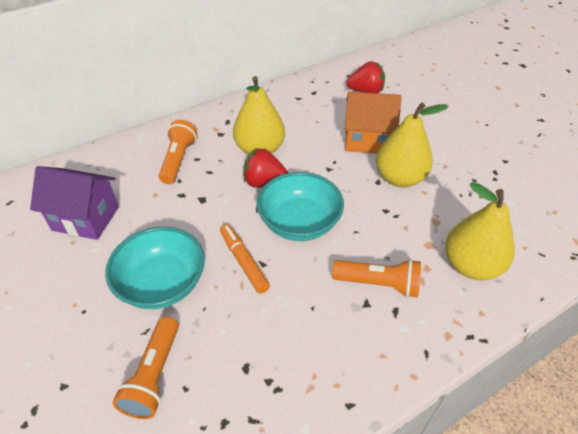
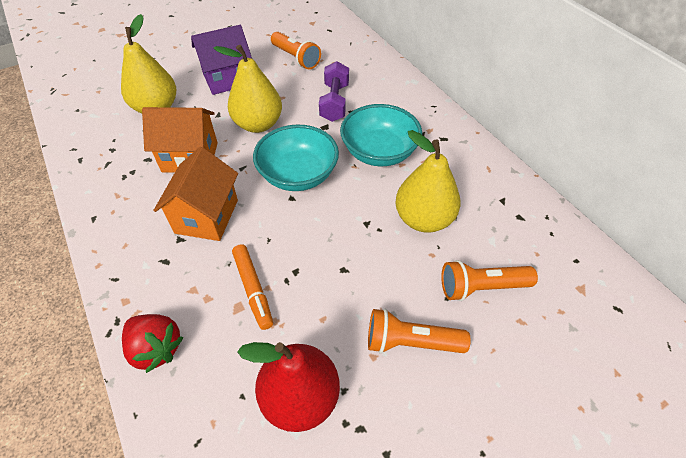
orange house: [345,92,402,154] = 1 -> [142,107,218,173] [153,147,238,241] = 2
purple dumbbell: none = 0 -> [319,61,349,122] = 1
red pear: none = 0 -> [237,342,340,432] = 1
red strawberry: [243,148,288,188] [347,61,385,93] = 2 -> [122,314,184,373] = 1

